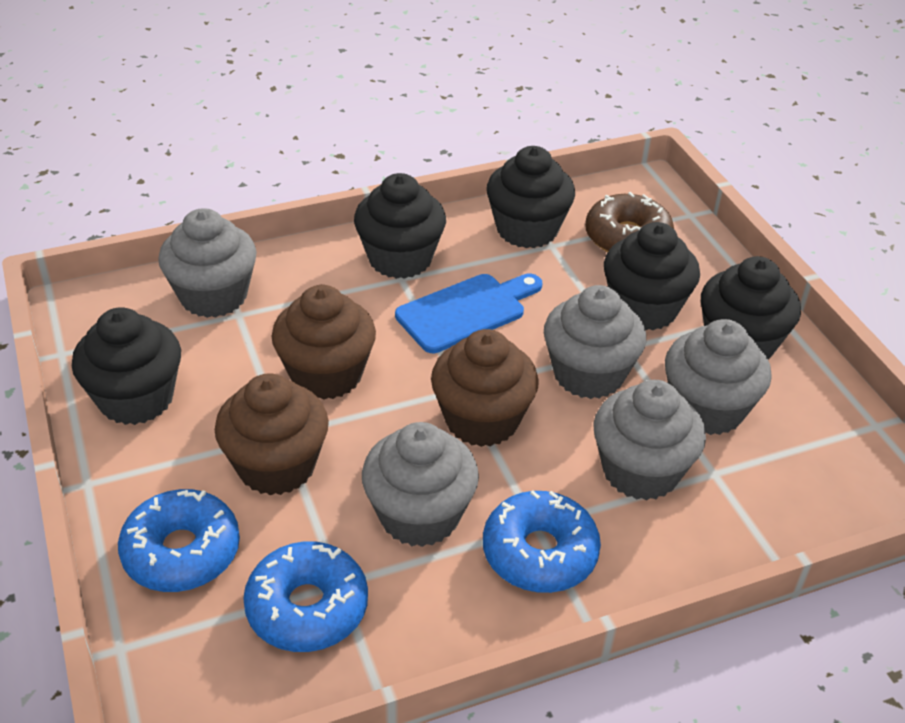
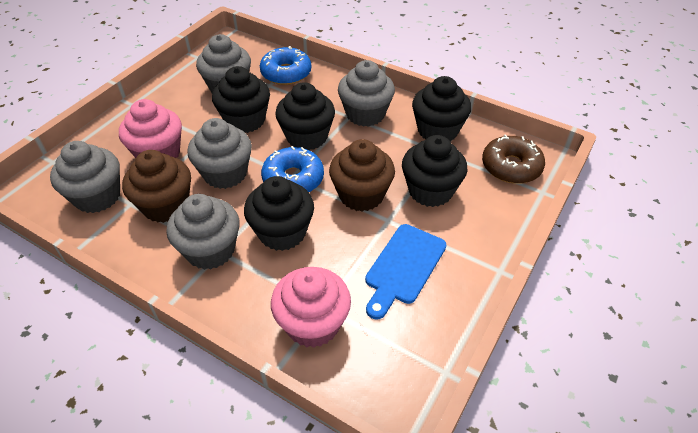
blue donut: [118,489,240,592] [243,541,368,652] [483,490,601,593] = 3 -> [260,46,311,85] [261,146,324,192] = 2
brown cupcake: [215,374,329,495] [272,285,376,400] [431,329,539,447] = 3 -> [122,150,191,223] [329,139,395,211] = 2
pink cupcake: none = 0 -> [119,99,182,158] [271,267,351,348] = 2

